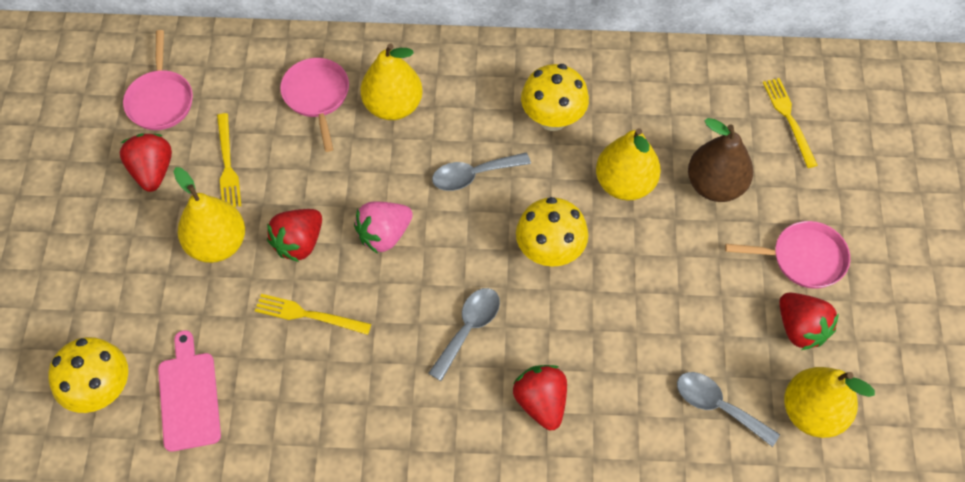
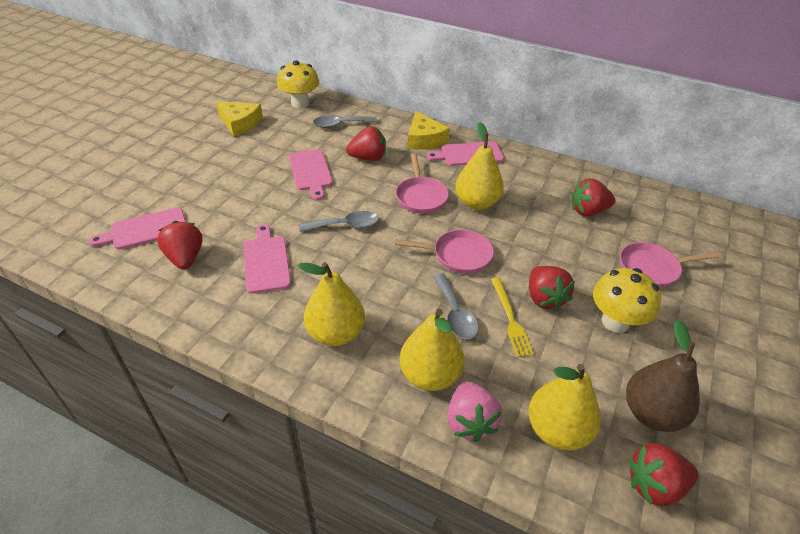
pink cutting board: [158,330,221,452] = 1 -> [89,208,186,250] [244,224,291,294] [289,149,333,200] [426,141,504,166] = 4
red strawberry: [120,134,172,192] [267,209,322,262] [513,365,567,430] [779,293,839,350] = 4 -> [157,221,203,270] [346,126,386,161] [529,266,575,311] [571,178,615,216] [629,443,699,506] = 5
yellow cheese: none = 0 -> [216,101,263,136] [407,111,450,150] = 2
yellow fork: [217,113,241,207] [255,294,371,335] [763,78,818,168] = 3 -> [491,277,534,357] = 1
yellow mushroom: [48,337,128,413] [516,197,588,267] [521,64,589,131] = 3 -> [277,60,319,108] [593,268,661,333] = 2

